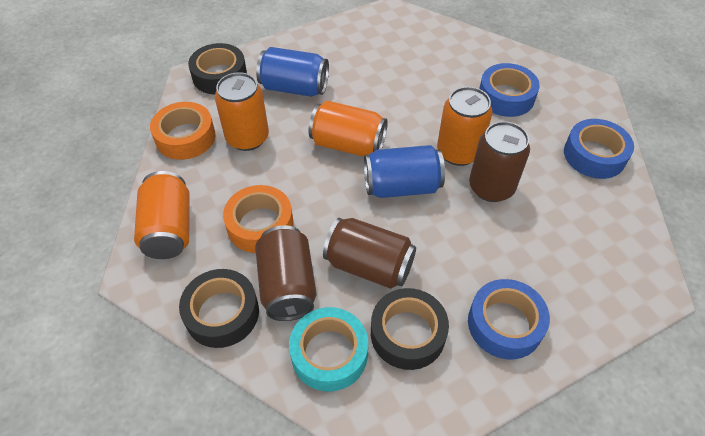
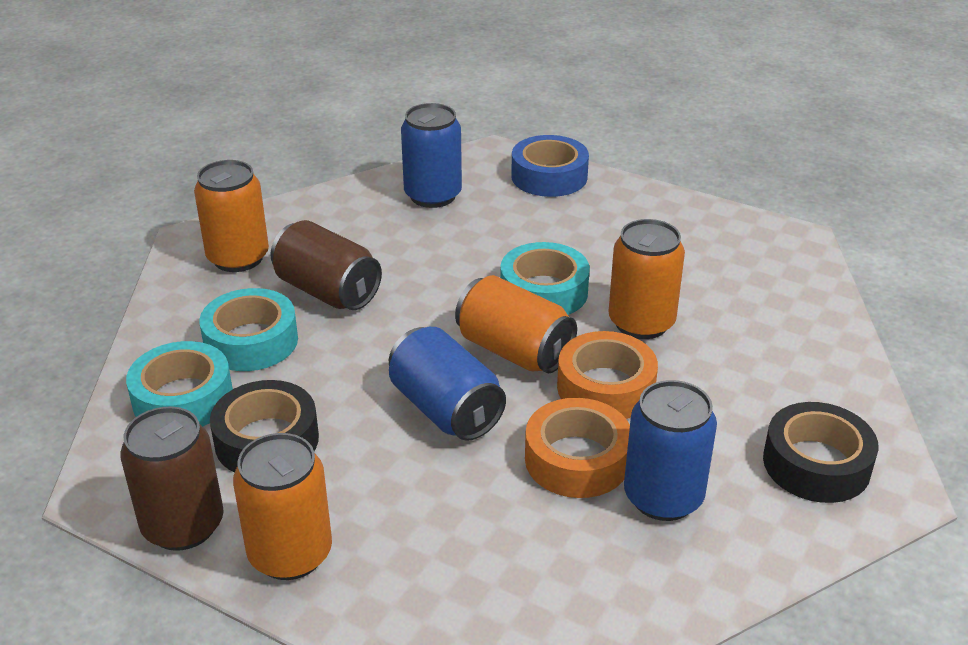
black tape: [179,269,259,348] [188,43,247,95] [371,288,449,370] = 3 -> [210,380,319,472] [763,402,879,503] = 2
blue can: [256,47,329,97] [364,145,445,198] = 2 -> [389,327,506,441] [401,103,462,208] [624,380,717,521] = 3
blue tape: [468,279,550,359] [479,63,540,117] [564,119,634,179] = 3 -> [511,135,589,197] = 1
brown can: [255,225,317,321] [323,218,416,289] [469,121,530,202] = 3 -> [120,407,224,551] [270,220,382,310] = 2
turquoise tape: [289,307,368,391] = 1 -> [126,341,233,427] [199,288,298,371] [500,242,590,315] = 3

